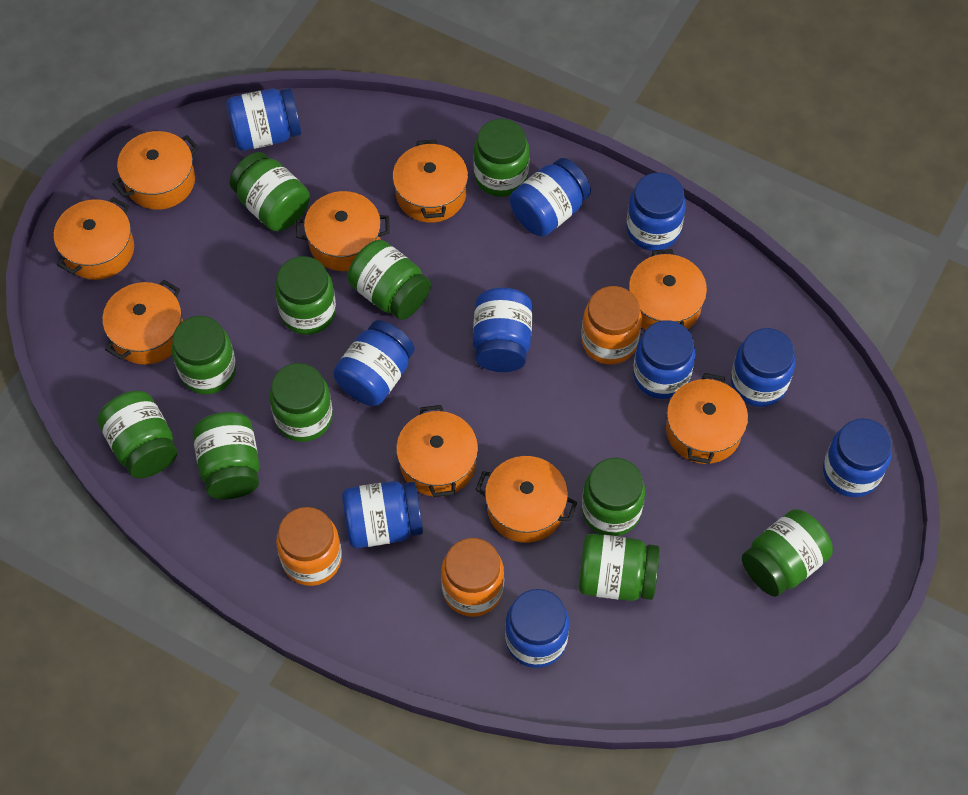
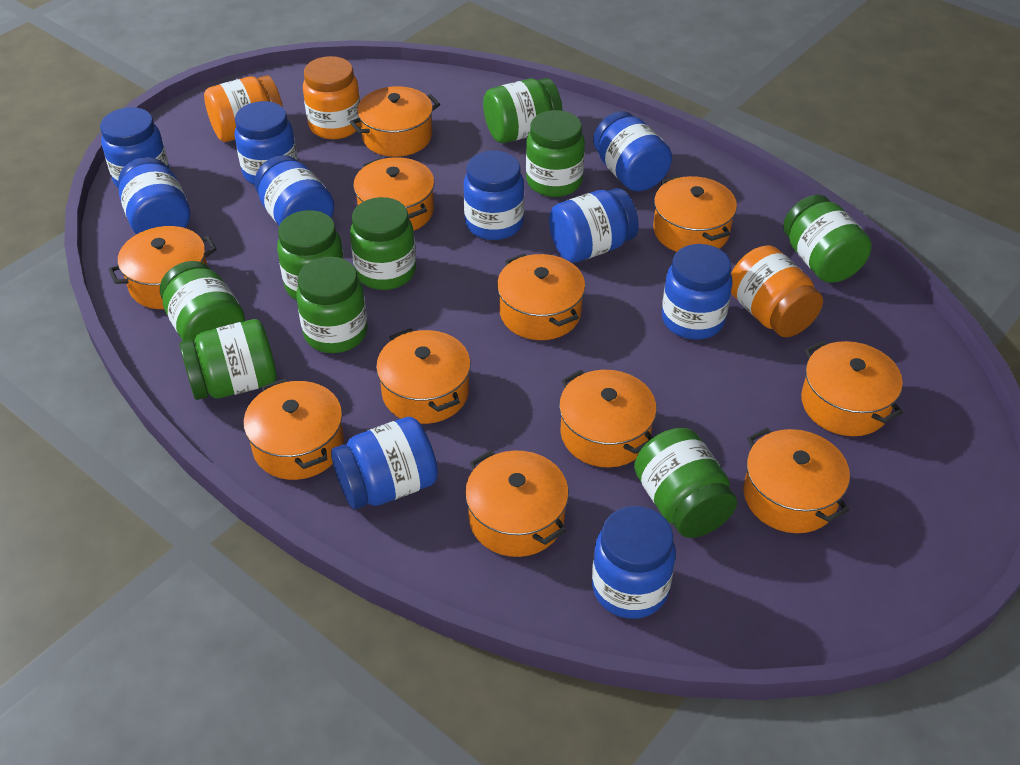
green jar: [98,391,178,478] [172,316,236,394] [193,412,260,499] [229,152,310,231] [270,363,333,442] [275,256,336,335] [348,240,431,320] [473,119,529,197] [578,533,660,601] [582,458,645,536] [742,509,833,597] = 11 -> [160,261,245,341] [179,319,277,400] [277,210,344,300] [296,257,368,353] [350,197,416,290] [483,78,562,143] [526,110,585,197] [634,428,737,538] [783,194,872,283] = 9
orange pot: [54,197,134,280] [102,280,183,365] [113,131,199,210] [296,191,390,271] [393,139,468,223] [396,405,478,497] [475,456,578,543] [629,249,707,330] [666,373,748,464] = 9 -> [108,226,217,309] [243,378,344,480] [350,86,440,157] [353,157,434,231] [376,328,471,424] [465,450,569,557] [497,253,585,340] [559,370,657,468] [653,176,737,252] [743,428,850,533] [801,340,903,436] = 11

